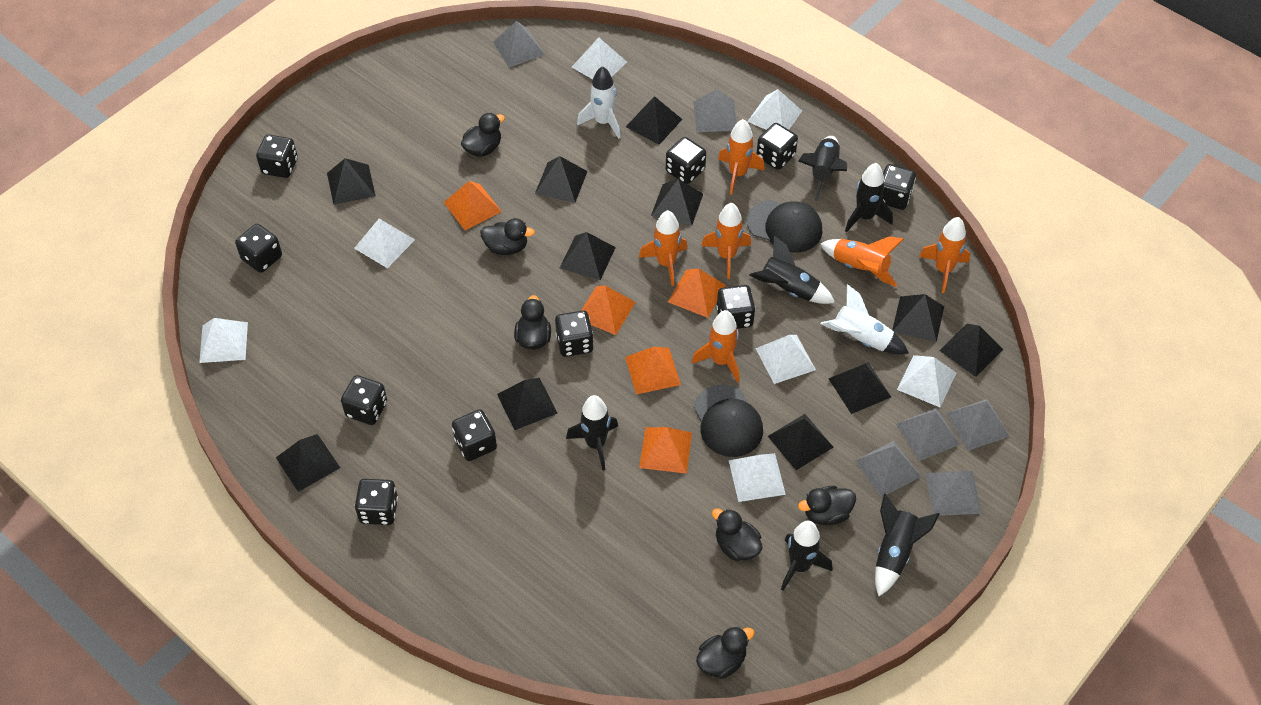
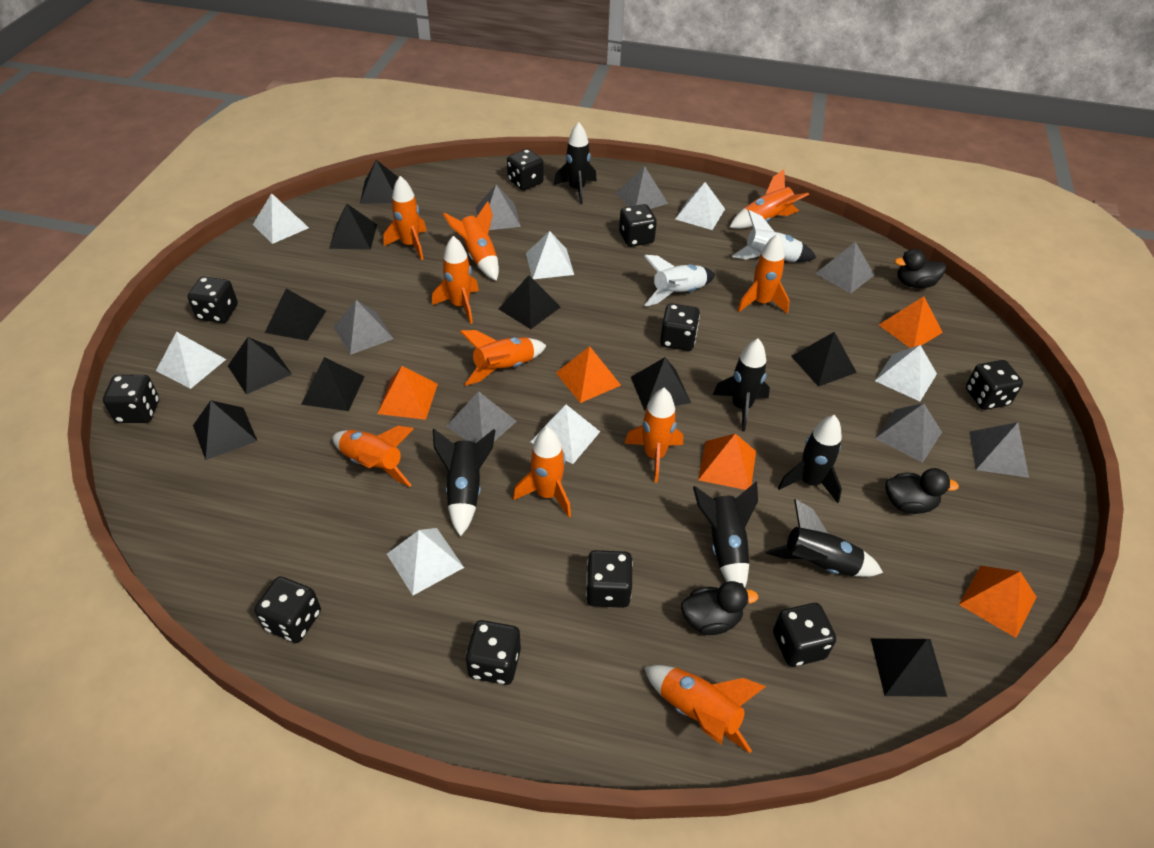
black cap: [694,385,763,457] [747,200,822,253] = 2 -> none = 0
black duck: [461,113,505,157] [480,218,535,255] [514,295,551,350] [696,626,755,679] [712,509,763,561] [798,486,856,525] = 6 -> [681,581,758,635] [885,468,959,514] [895,249,946,288] = 3
black pyramid: [276,434,340,492] [327,158,376,205] [497,378,558,430] [535,156,588,203] [560,232,616,280] [626,96,682,145] [651,179,703,226] [768,414,834,470] [828,362,891,414] [892,294,944,342] [939,324,1003,377] = 11 -> [193,400,257,460] [228,337,292,394] [265,289,326,341] [301,357,365,411] [329,203,377,250] [360,160,399,204] [499,275,561,329] [631,357,691,411] [791,332,857,387] [871,638,947,697] = 10
grey pyramid: [493,21,545,68] [693,89,737,132] [855,441,921,497] [896,408,960,461] [925,471,981,516] [946,399,1009,451] = 6 -> [334,300,394,355] [446,391,517,443] [476,185,521,230] [616,166,668,209] [815,242,874,294] [875,403,942,463] [969,422,1029,478] = 7
orange rocket: [639,210,688,286] [692,310,740,383] [701,203,751,279] [718,119,765,195] [820,236,904,287] [919,217,970,293] = 6 -> [332,426,414,487] [383,176,427,260] [432,236,479,324] [443,201,499,281] [460,330,547,386] [513,427,571,517] [625,388,683,483] [644,665,766,753] [729,169,809,229] [738,234,789,314] = 10

